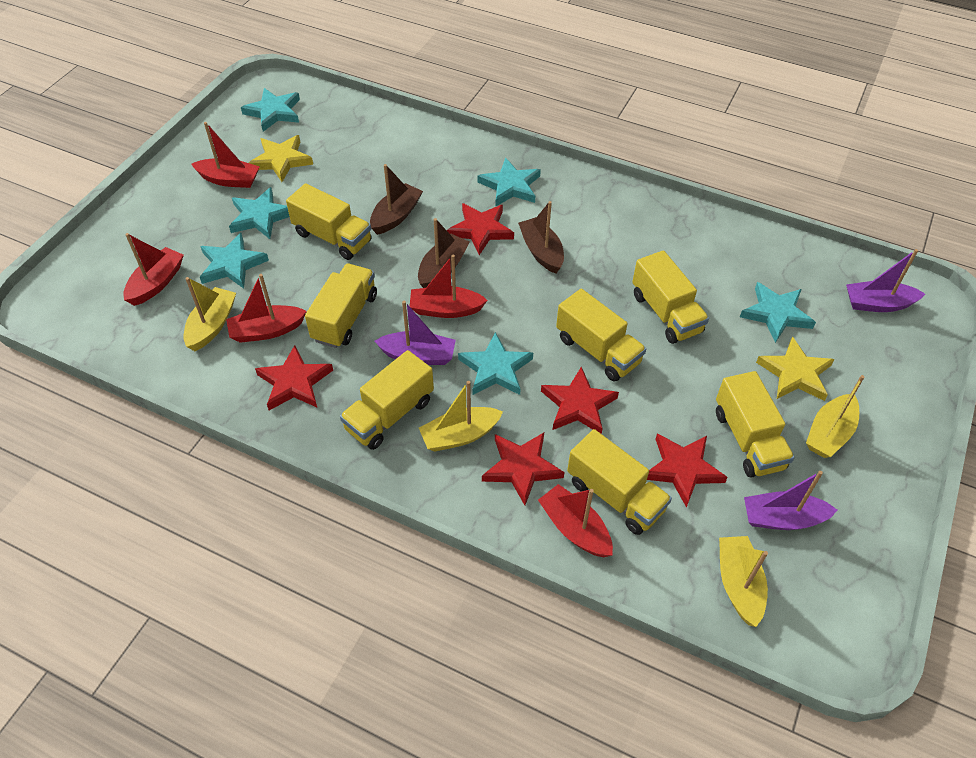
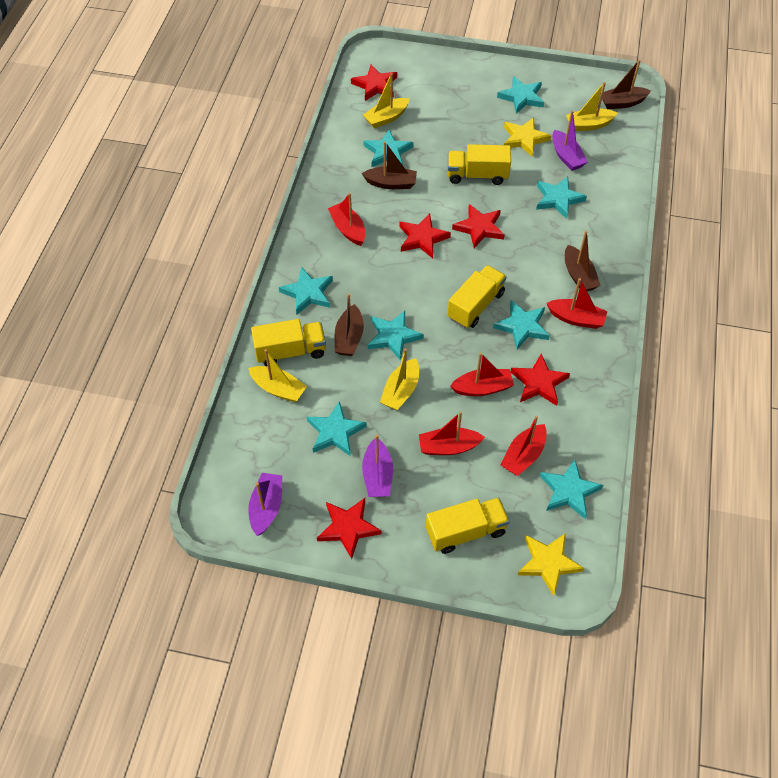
brown boat: [370,164,423,235] [418,218,470,288] [518,201,564,274] = 3 -> [335,294,364,356] [362,141,417,189] [565,231,601,291] [602,59,651,109] = 4
turquoise star: [200,233,269,289] [229,187,290,239] [241,88,300,132] [458,332,533,395] [478,157,541,207] [740,282,816,343] = 6 -> [279,267,333,314] [307,401,367,456] [364,130,413,167] [368,311,424,361] [493,300,550,350] [497,76,544,114] [536,176,587,219] [540,460,603,519] = 8
yellow truck: [286,183,372,260] [305,263,377,348] [340,350,434,450] [556,289,646,382] [567,429,672,535] [632,250,709,344] [716,371,794,478] = 7 -> [251,319,326,366] [426,497,510,554] [448,144,511,185] [448,265,507,328] = 4

